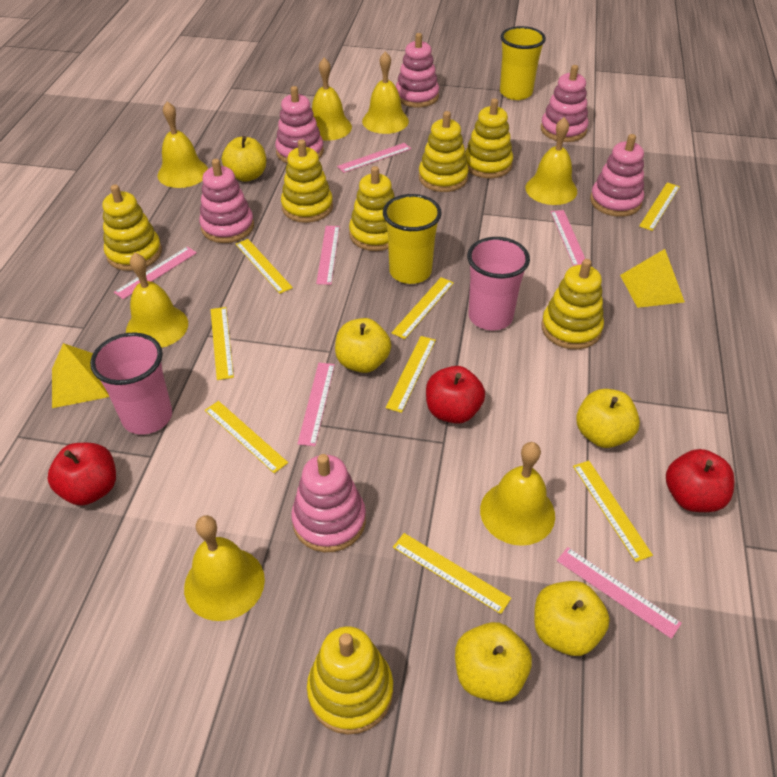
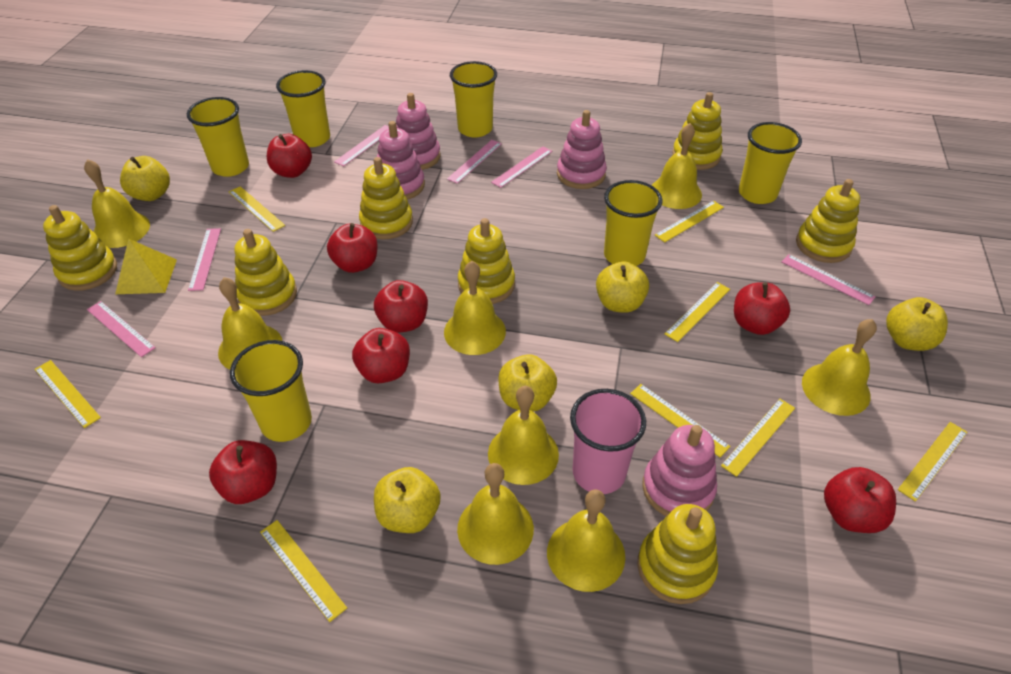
pink cup: [90,333,172,435] [467,237,530,330] = 2 -> [570,389,646,494] = 1
pink stacking toy: [199,159,254,243] [275,86,324,163] [291,454,366,552] [396,33,439,107] [541,65,589,142] [590,134,644,217] = 6 -> [377,121,425,200] [396,93,441,170] [557,110,607,189] [642,425,717,516] = 4
red apple: [48,443,116,505] [426,366,485,424] [666,449,735,512] = 3 -> [209,440,277,504] [267,134,312,178] [327,223,378,273] [352,328,410,383] [374,280,428,333] [734,282,790,335] [824,467,896,533] = 7
yellow bell: [126,253,188,348] [157,101,208,188] [184,515,265,621] [312,58,352,141] [362,51,409,134] [480,442,555,546] [525,117,577,205] = 7 -> [84,159,150,248] [218,277,282,370] [444,261,506,355] [457,463,534,565] [488,386,559,485] [547,489,625,592] [652,123,702,209] [802,319,877,416] = 8
yellow cup: [383,194,442,284] [500,26,546,100] = 2 -> [187,97,249,177] [230,340,312,442] [276,70,330,147] [450,61,497,137] [604,180,662,266] [739,122,802,204] = 6
yellow pyramid: [52,343,109,408] [620,249,685,308] = 2 -> [115,239,177,294] = 1

